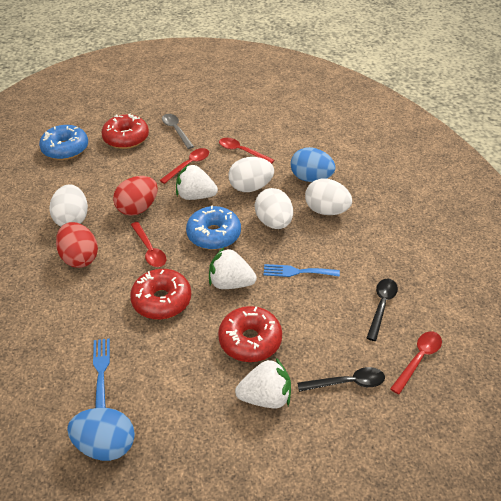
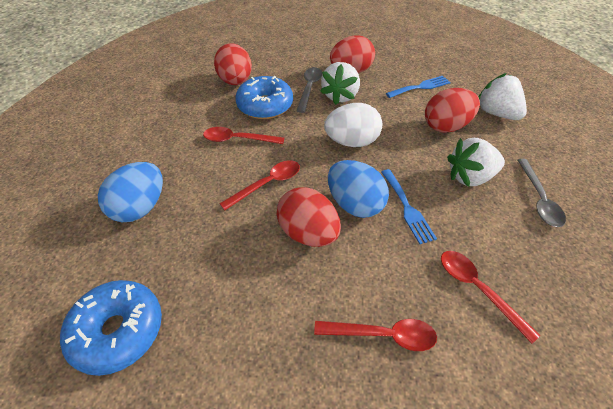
black spoon: [297,367,385,392] [367,279,398,341] = 2 -> none = 0
grey spoon: [162,114,194,149] = 1 -> [296,67,323,113] [517,159,566,227] = 2
red donut: [101,113,149,149] [130,269,191,320] [218,306,282,362] = 3 -> none = 0
red egg: [56,222,98,268] [113,176,158,216] = 2 -> [214,44,252,85] [277,187,341,247] [330,35,375,73] [425,88,480,133] = 4
white egg: [49,184,88,227] [228,157,274,192] [255,188,293,229] [305,178,352,215] = 4 -> [324,103,382,147] = 1

